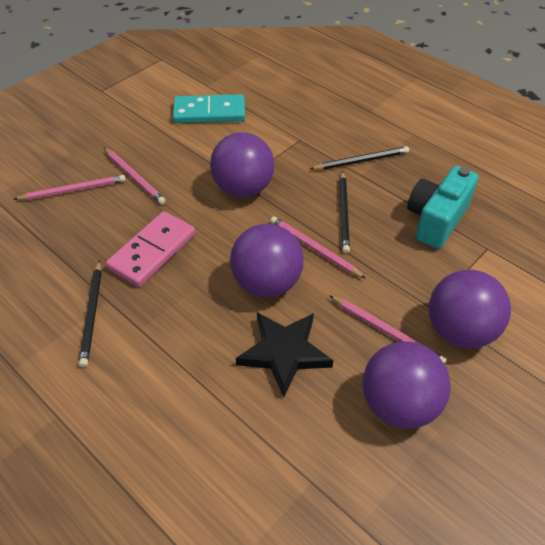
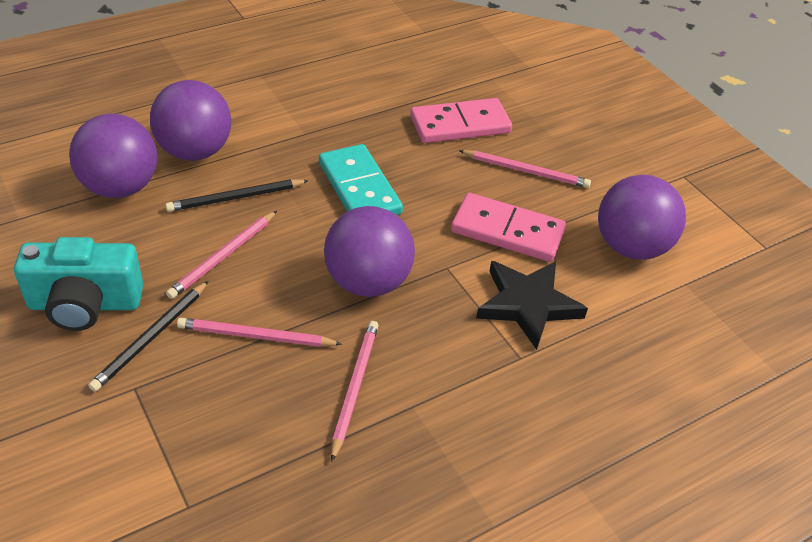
black pencil: [79,260,102,367] [310,146,409,170] [339,171,350,253] = 3 -> [88,281,208,392] [165,179,309,212] = 2
pink domino: [106,211,196,287] = 1 -> [410,98,512,143] [451,193,566,262] = 2

